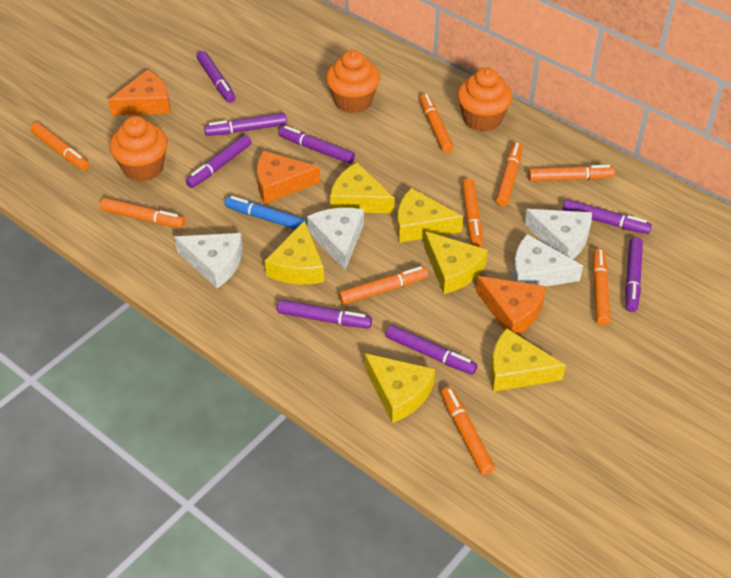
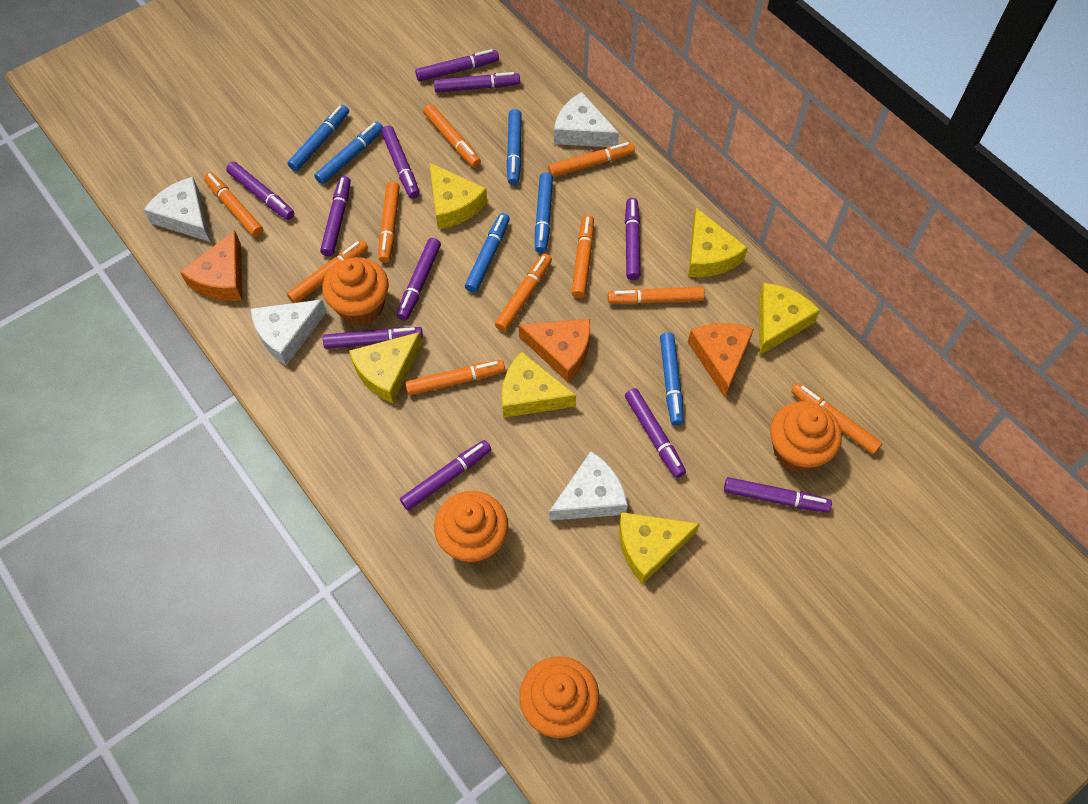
blue marker: [225,196,308,230] = 1 -> [288,105,349,171] [314,122,383,185] [465,213,510,293] [506,109,522,185] [535,172,553,253] [660,332,684,426] = 6
orange cupcake: [109,116,168,182] [326,50,380,113] [457,68,513,132] = 3 -> [322,257,389,325] [434,491,508,563] [519,657,599,738] [770,401,842,472] = 4
orange marker: [30,123,89,170] [100,198,185,228] [339,266,429,305] [420,94,454,153] [441,387,495,475] [462,178,483,247] [496,142,522,206] [528,165,615,181] [592,249,611,326] = 9 -> [204,172,263,237] [287,240,368,303] [378,181,400,263] [405,360,505,395] [423,104,481,168] [495,254,552,332] [548,142,635,177] [572,215,594,298] [608,287,705,305] [791,383,882,454] = 10
purple marker: [186,135,252,188] [197,51,235,103] [204,113,287,136] [277,299,372,329] [279,126,355,164] [386,325,477,375] [563,199,652,234] [625,237,643,312] = 8 -> [226,162,295,220] [320,176,351,257] [323,327,423,349] [381,126,419,199] [397,238,441,321] [400,440,491,511] [415,49,499,82] [434,72,520,93] [625,198,640,280] [625,388,686,478] [724,477,832,513] = 11

